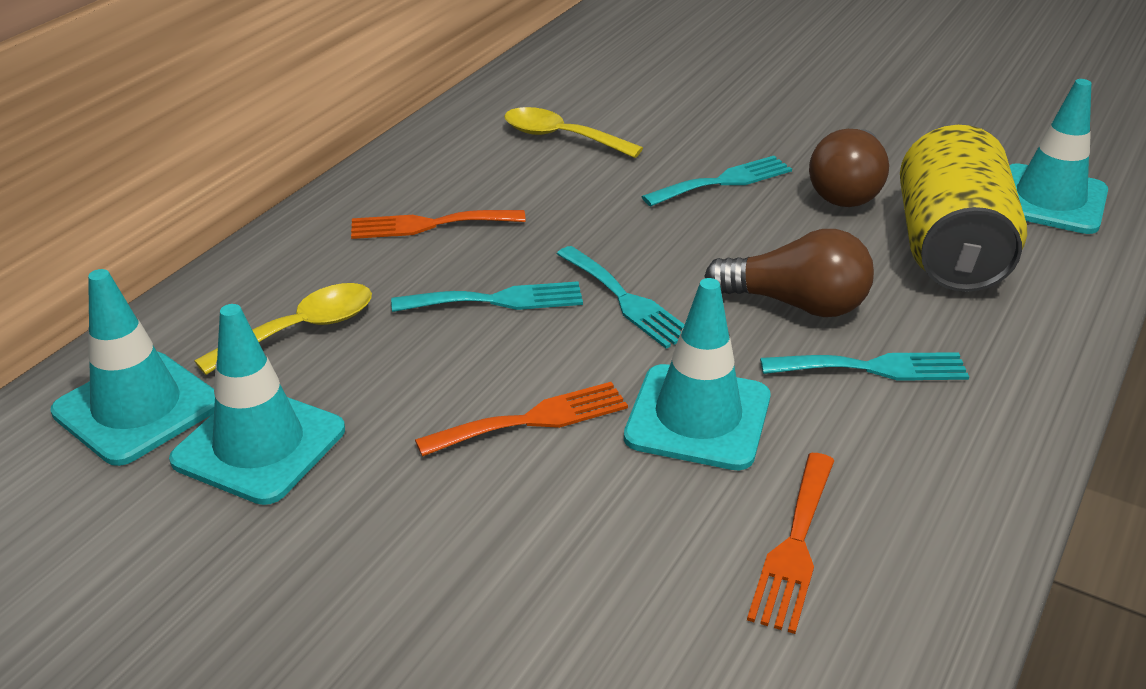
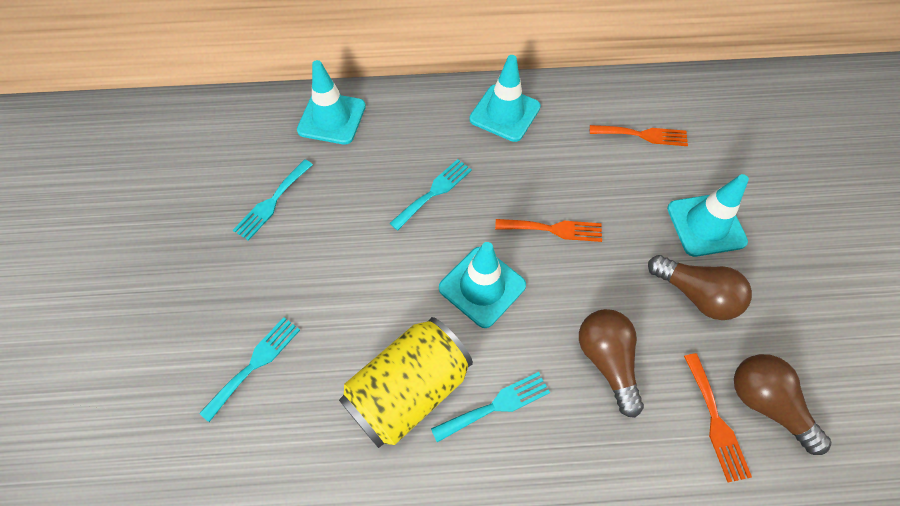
brown light bulb: [704,229,874,317] [809,129,889,207] = 2 -> [579,309,644,418] [648,255,752,320] [734,354,831,455] = 3
yellow spoon: [194,283,372,375] [504,107,643,158] = 2 -> none = 0

